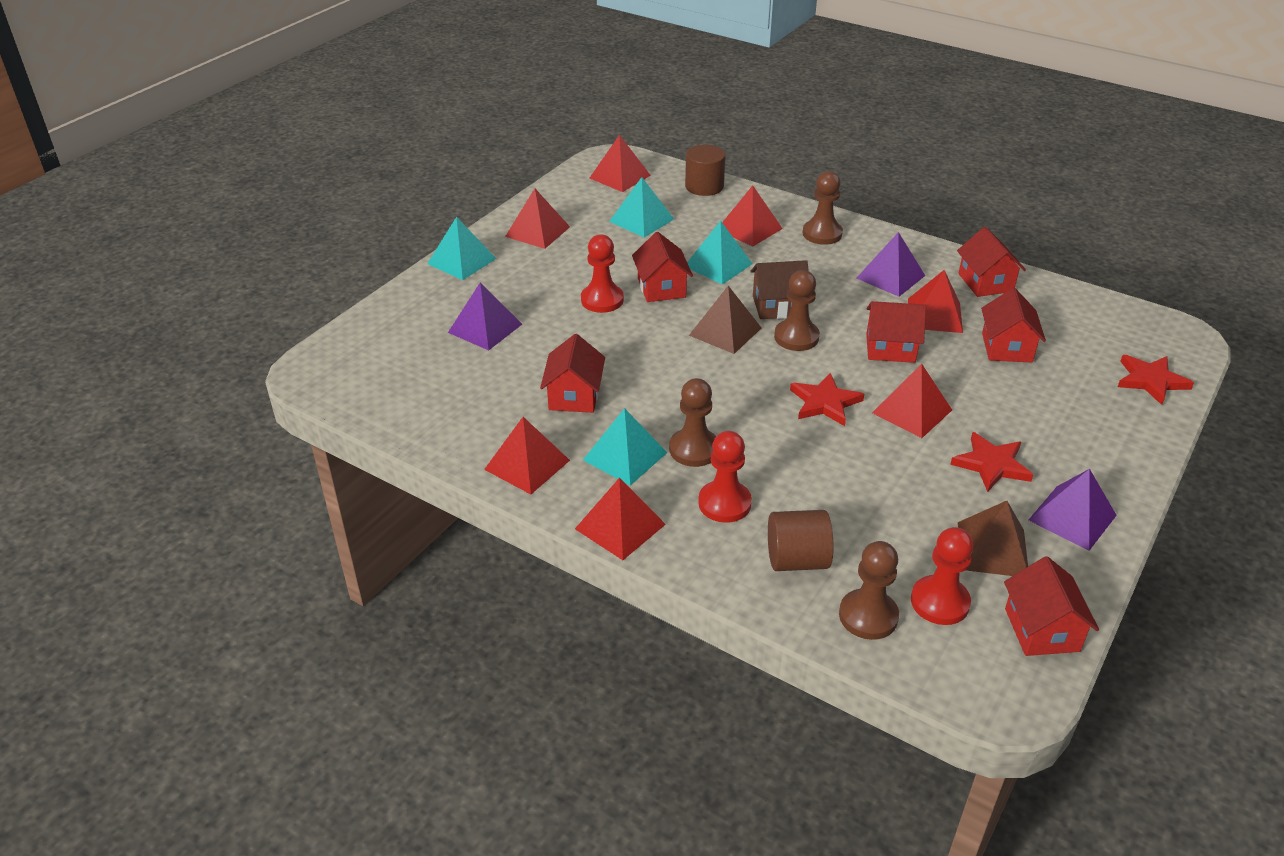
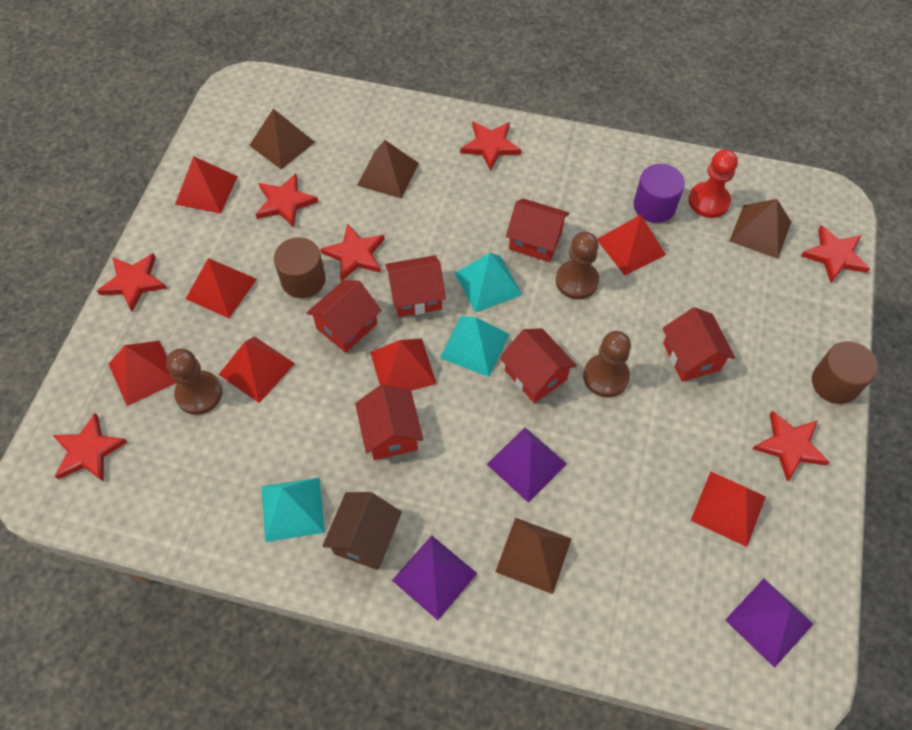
brown pawn: [669,378,716,467] [774,270,820,351] [803,171,843,245] [839,541,899,640] = 4 -> [166,348,222,415] [556,232,599,299] [583,331,631,397] = 3
brown pyramid: [689,286,762,354] [958,501,1028,576] = 2 -> [249,109,315,169] [357,140,419,199] [495,518,572,594] [729,199,791,259] = 4
purple cylinder: none = 0 -> [634,164,685,223] = 1
red pawn: [581,234,624,313] [698,431,752,523] [911,527,973,625] = 3 -> [688,149,738,218] = 1
red star: [790,373,864,426] [950,432,1033,492] [1118,355,1194,405] = 3 -> [53,413,127,482] [97,253,167,312] [255,173,318,228] [320,223,385,281] [460,122,522,171] [752,411,830,481] [801,225,870,283] = 7
turquoise pyramid: [427,217,496,280] [583,408,667,486] [609,177,674,237] [687,221,752,285] = 4 -> [262,478,325,542] [440,316,509,377] [455,253,522,313] = 3

